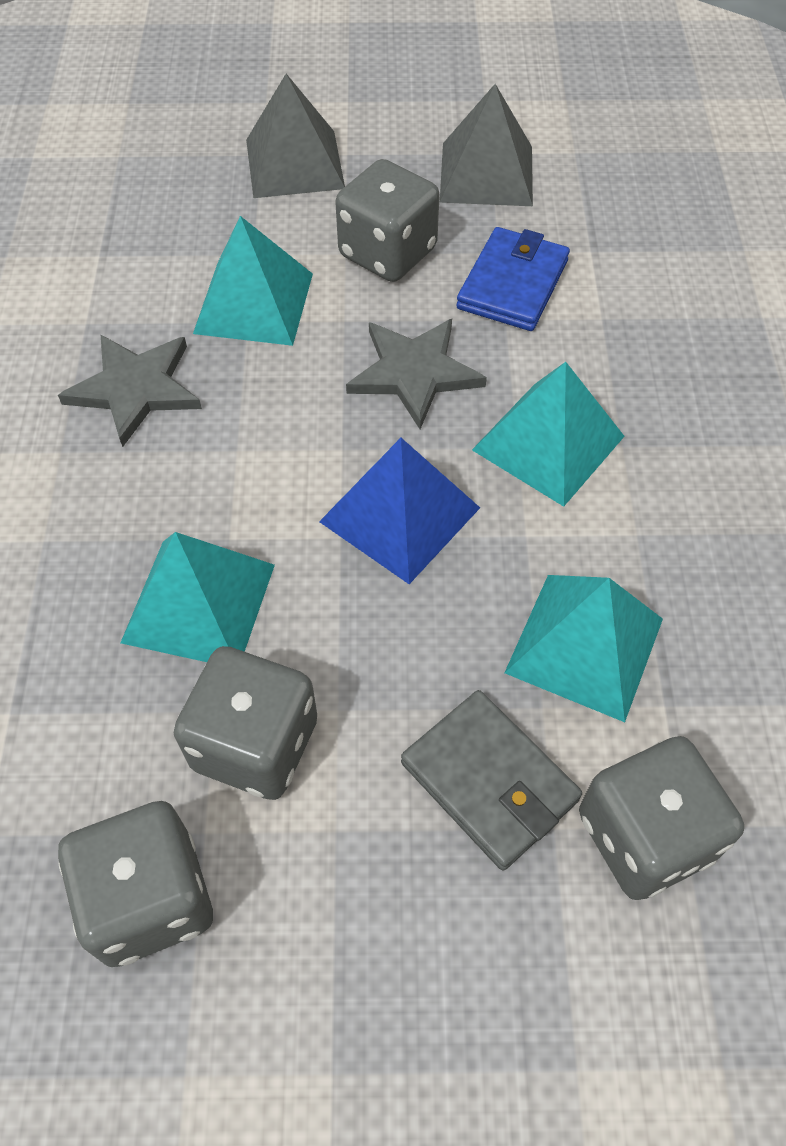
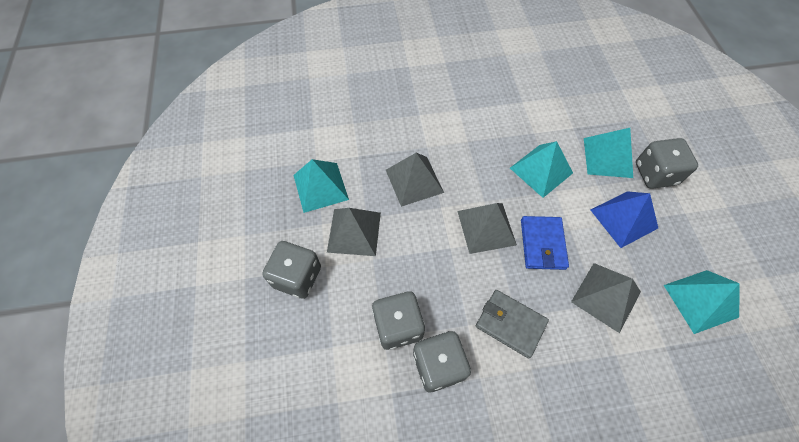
grey pyramid: [246,74,345,198] [440,84,533,206] = 2 -> [327,208,381,256] [386,153,444,207] [457,203,517,254] [571,263,641,333] = 4
grey star: [58,335,202,447] [346,319,487,429] = 2 -> none = 0

